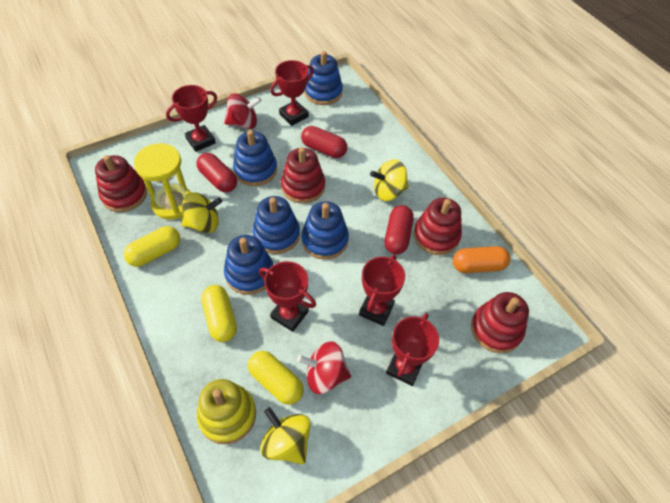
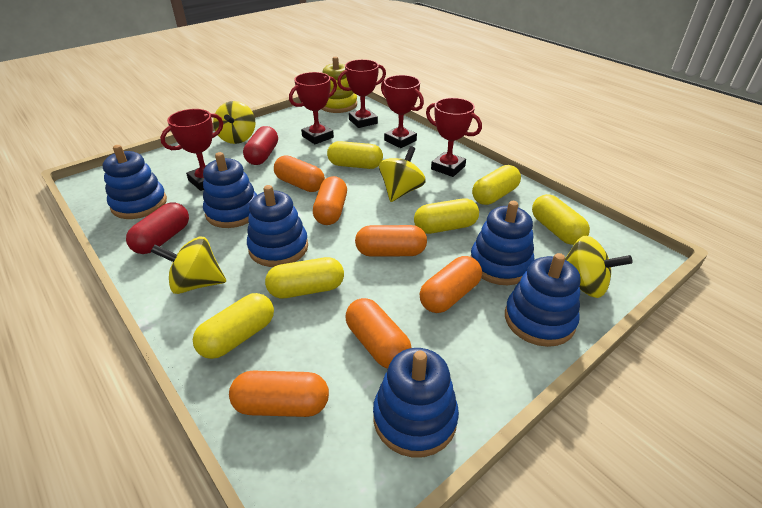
blue stacking toy: [224,235,273,295] [233,130,277,186] [252,196,300,254] [301,201,349,260] [304,51,343,105] = 5 -> [103,145,167,219] [203,152,257,228] [247,185,308,267] [373,348,459,458] [470,201,535,285] [505,253,581,347] = 6
orange capsule: [453,246,510,273] = 1 -> [229,371,329,417] [274,155,325,192] [313,176,347,225] [345,298,411,369] [355,225,427,257] [419,256,482,313] = 6
red capsule: [196,153,237,193] [301,126,347,158] [385,205,414,254] = 3 -> [126,202,189,254] [243,126,278,165] = 2
red spinning top: [224,93,261,129] [297,341,351,394] = 2 -> none = 0
red stacking toy: [95,155,147,212] [281,147,325,203] [414,198,462,255] [471,292,529,353] = 4 -> none = 0
yellow capsule: [124,226,180,267] [201,285,237,342] [248,351,304,405] = 3 -> [193,293,274,359] [265,257,344,298] [327,141,383,169] [414,198,479,234] [472,165,521,205] [532,194,590,245] = 6
yellow hourglass: [134,143,191,220] = 1 -> none = 0
yellow spinning top: [181,192,222,233] [260,407,311,464] [370,159,409,201] = 3 -> [151,237,226,294] [213,101,256,144] [379,146,426,202] [565,236,633,298] = 4

